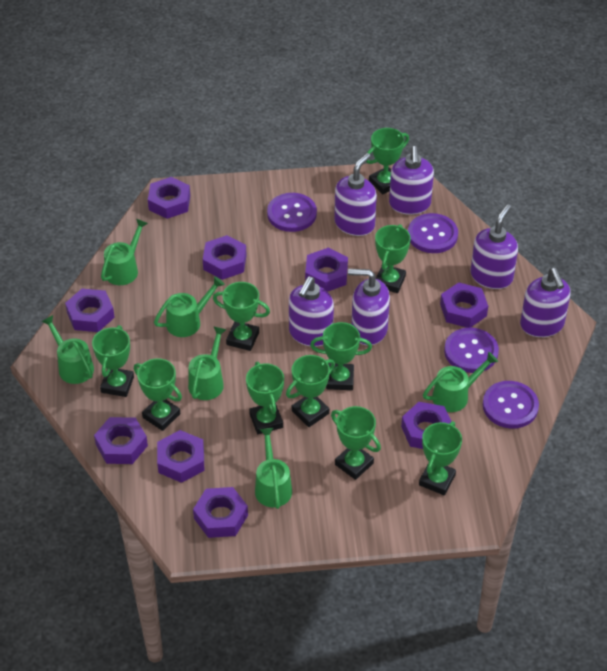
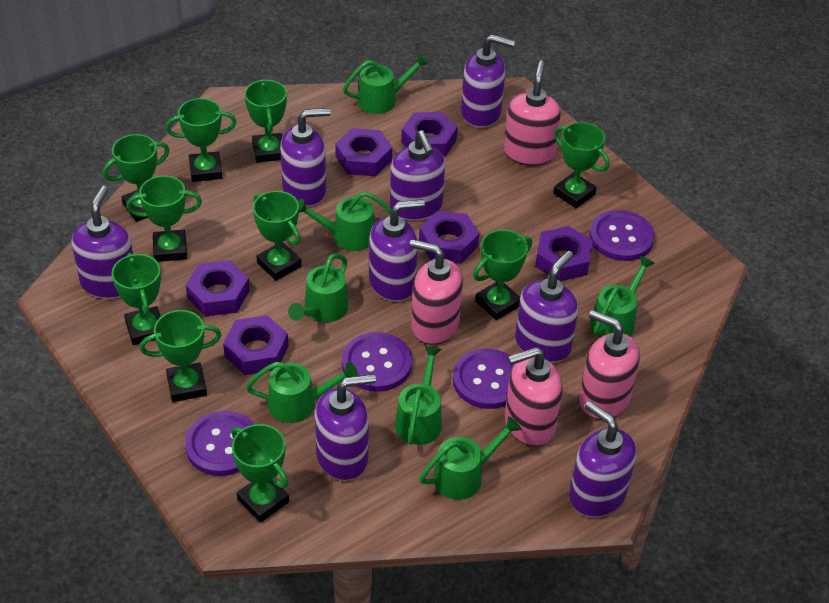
green watering can: [41,315,94,384] [101,219,148,285] [154,276,225,337] [188,326,227,400] [255,428,292,509] [423,352,498,412] = 6 -> [246,362,358,423] [288,253,349,322] [298,192,391,251] [343,53,429,114] [395,346,442,445] [419,416,522,500] [590,256,655,338] = 7
pink soap dispenser: none = 0 -> [409,239,463,345] [504,60,561,166] [505,347,563,446] [579,310,640,420] = 4
purple nut: [65,289,115,332] [94,417,148,464] [148,177,190,219] [157,430,204,483] [193,487,248,538] [203,235,246,280] [305,248,348,292] [401,402,451,449] [440,282,488,328] = 9 -> [186,260,250,317] [223,315,289,375] [335,128,392,176] [401,112,458,157] [419,211,479,264] [535,226,593,281] = 6
purple soap dispenser: [289,277,334,347] [334,153,377,236] [348,269,390,345] [389,146,434,215] [471,204,518,289] [520,268,571,337] = 6 -> [72,186,133,299] [280,108,331,207] [315,374,376,481] [369,199,425,301] [390,130,445,221] [461,34,515,128] [515,251,578,363] [569,401,636,517] = 8

